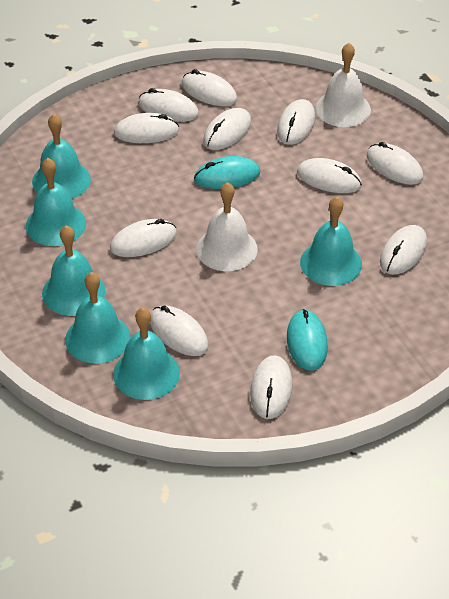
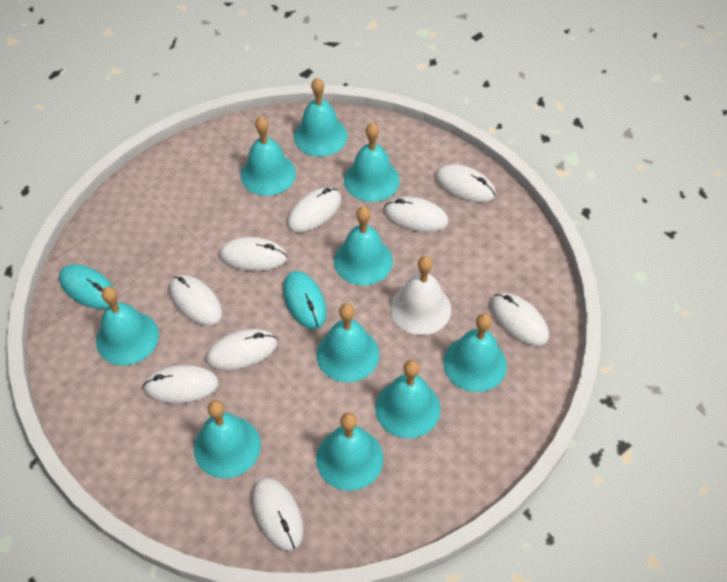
turquoise bell: [26,158,86,246] [32,114,91,199] [42,226,105,316] [65,272,130,364] [113,308,180,400] [300,197,362,286] = 6 -> [96,286,159,365] [194,400,261,478] [241,117,296,196] [294,78,347,157] [316,413,383,491] [317,304,379,382] [334,206,393,286] [344,123,400,202] [375,360,441,438] [443,313,507,392] = 10
white bell: [196,182,258,271] [316,43,371,127] = 2 -> [390,256,451,335] = 1
white mouse: [110,219,177,257] [114,113,180,143] [138,88,199,122] [150,305,209,356] [182,69,237,106] [203,108,251,150] [250,355,292,419] [277,99,315,145] [297,158,362,193] [367,142,423,185] [380,225,427,275] = 11 -> [143,365,219,403] [170,275,222,326] [206,329,277,370] [219,237,287,271] [252,477,304,551] [287,187,341,232] [384,197,449,232] [435,164,496,202] [491,293,549,346] = 9

